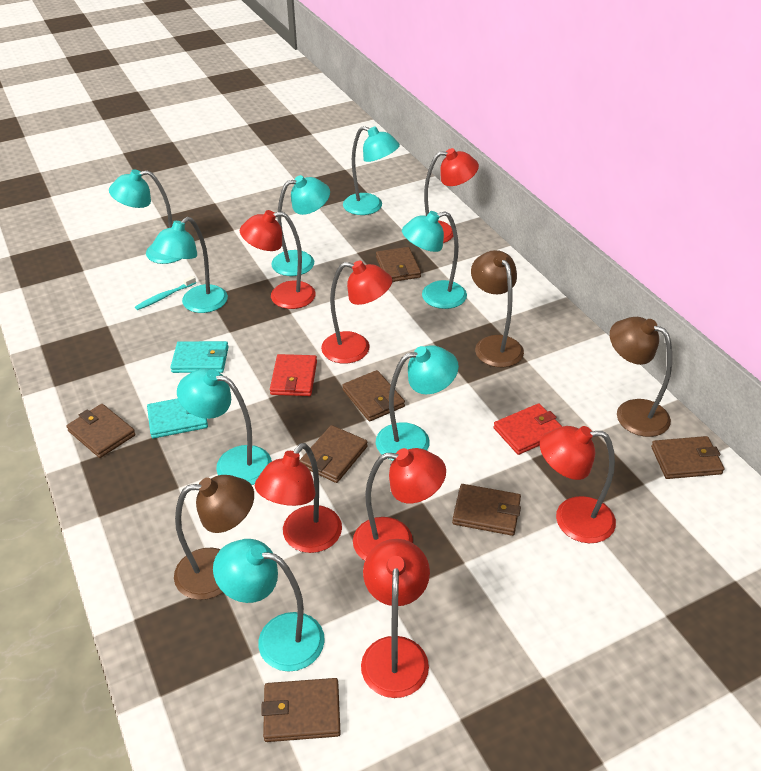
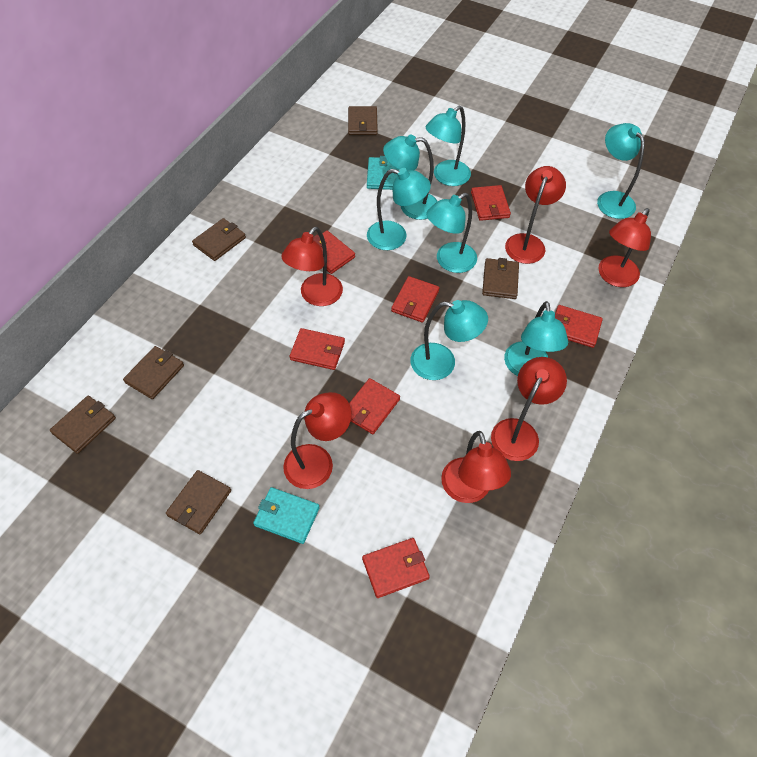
brown lamp: [174,475,254,600] [471,250,524,367] [610,317,672,437] = 3 -> none = 0
brown wallet: [66,404,136,458] [261,678,341,742] [300,425,368,483] [342,370,405,421] [376,247,421,282] [452,484,521,536] [651,436,724,479] = 7 -> [50,396,116,454] [123,346,184,399] [166,470,231,534] [192,218,246,261] [348,106,378,135] [482,258,519,299] = 6
red lamp: [240,210,316,309] [255,443,342,553] [321,261,392,364] [353,448,446,561] [361,539,430,698] [424,148,479,243] [540,426,616,543] = 7 -> [281,227,343,306] [283,392,351,489] [441,431,511,503] [491,357,567,461] [505,166,566,264] [598,208,651,287] = 6
red wallet: [270,354,317,396] [494,403,562,455] = 2 -> [290,328,345,370] [313,230,355,274] [349,378,400,434] [362,538,430,598] [391,276,439,323] [471,185,511,221] [555,305,603,348] = 7
turquoise lamp: [109,169,181,264] [151,217,228,313] [177,368,272,485] [213,539,325,672] [271,175,330,276] [343,126,400,215] [376,345,459,461] [402,211,467,309] = 8 -> [367,168,431,250] [383,135,438,220] [410,300,488,380] [426,106,471,186] [426,193,477,273] [504,301,568,376] [597,123,645,219] = 7
turquoise toothbrush: [135,276,196,310] = 1 -> none = 0

